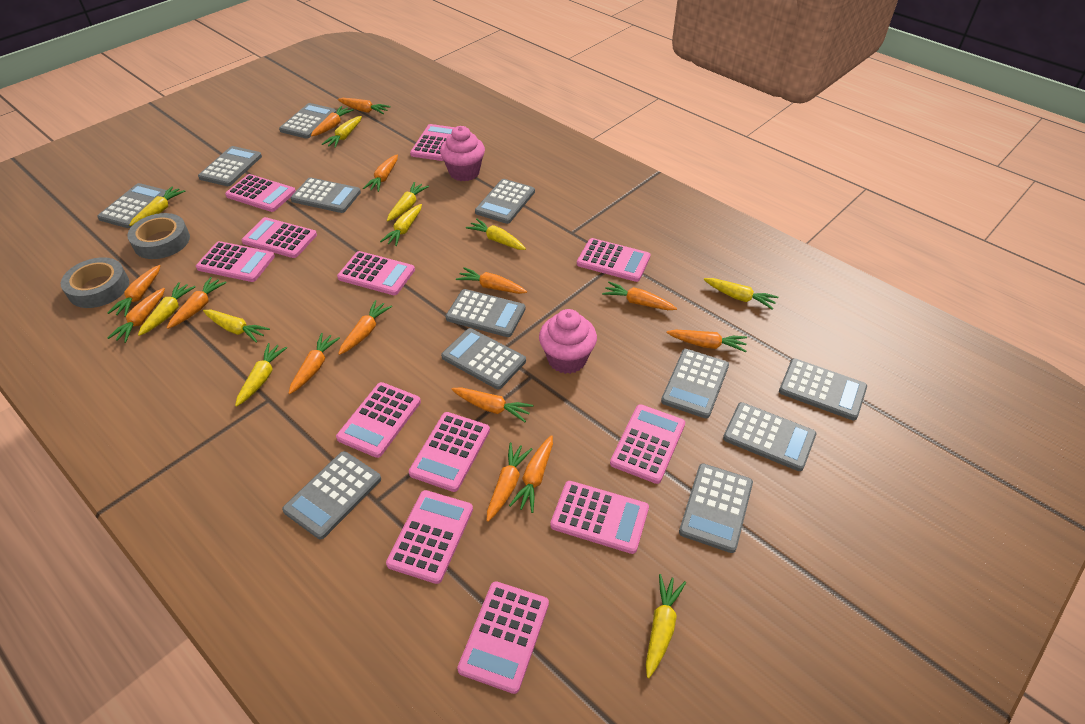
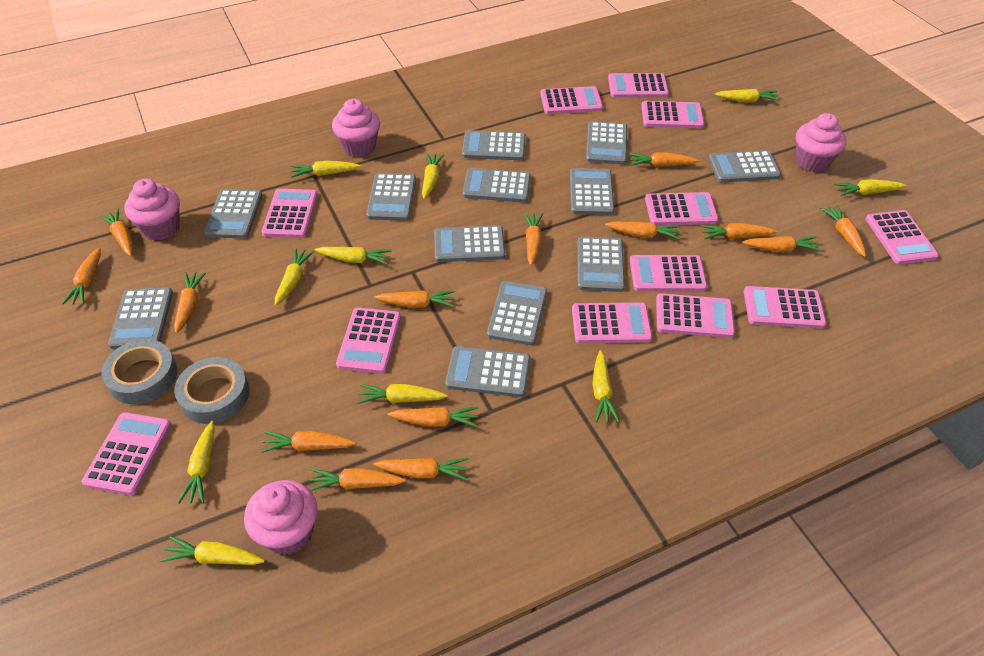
pink cupcake: [440,126,485,181] [539,309,597,374] = 2 -> [124,179,180,241] [244,480,318,555] [332,99,380,157] [796,113,846,172] = 4

